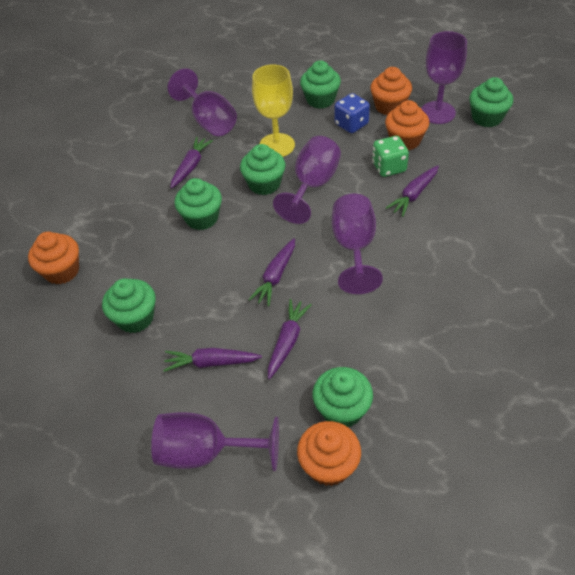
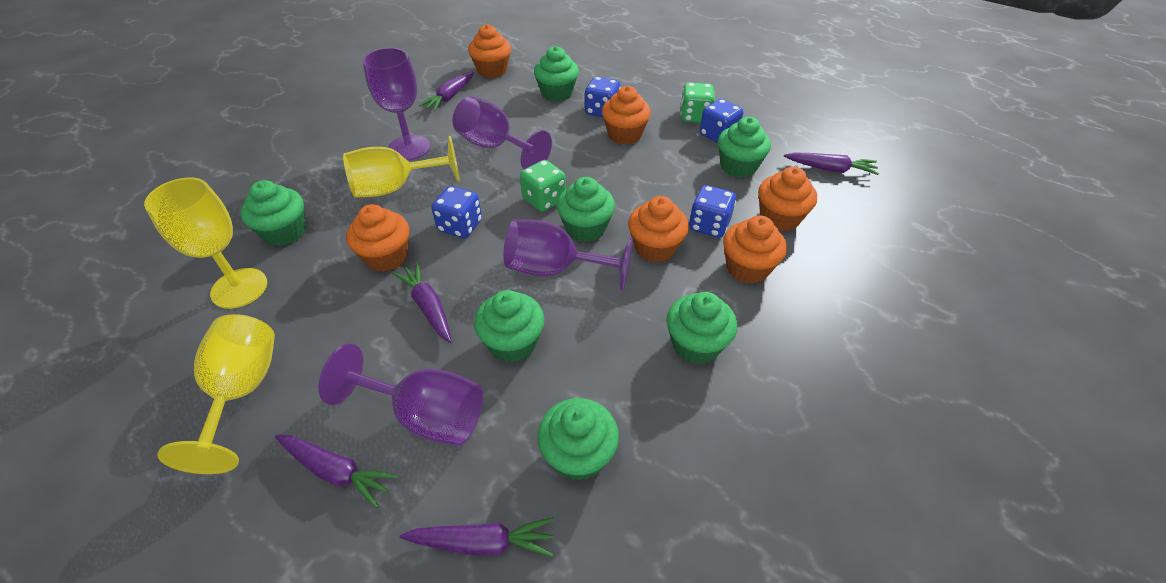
blue dice: [335,93,370,133] = 1 -> [431,186,482,238] [585,76,620,118] [689,185,736,238] [700,99,743,143] = 4
green cupcake: [102,278,155,333] [175,178,222,230] [240,144,285,195] [300,60,341,109] [313,367,373,427] [469,77,513,127] = 6 -> [241,180,306,246] [474,290,545,363] [534,46,579,102] [537,398,619,481] [557,177,615,242] [666,292,737,364] [718,117,771,178] = 7
green dice: [372,136,409,177] = 1 -> [520,160,566,212] [681,83,715,123] = 2
orange cupcake: [28,232,79,284] [297,421,361,486] [370,67,412,115] [385,100,429,150] = 4 -> [346,204,409,272] [468,24,511,78] [602,86,651,145] [628,196,689,263] [723,215,787,283] [758,167,817,231] = 6
purple goblet: [151,412,279,471] [168,68,237,136] [273,136,341,224] [332,193,383,294] [421,31,467,124] = 5 -> [319,343,483,446] [363,47,430,160] [453,96,552,169] [503,219,633,291] = 4
yellow goblet: [252,65,295,157] = 1 -> [144,177,267,309] [157,314,275,474] [343,136,460,198] = 3

